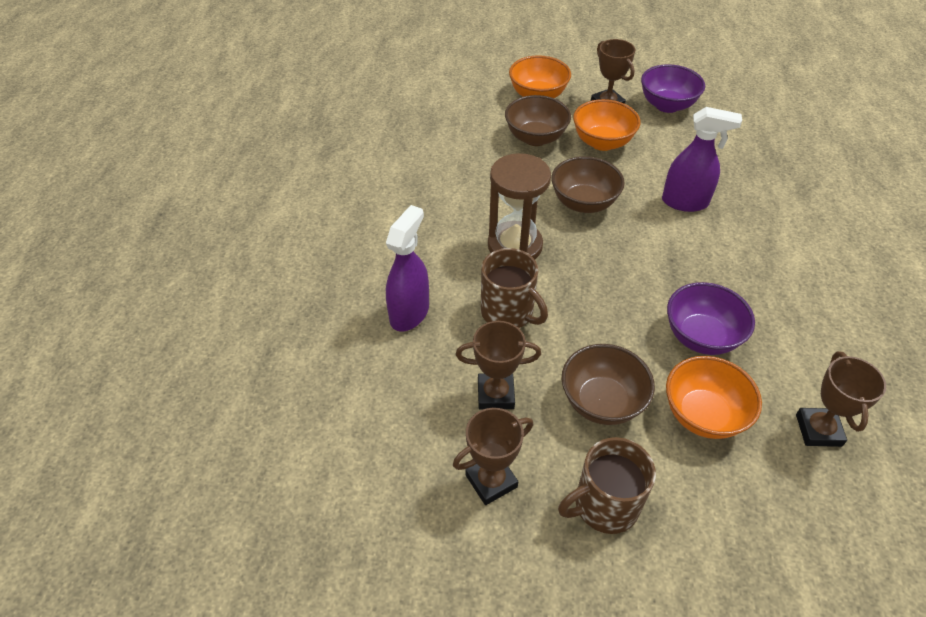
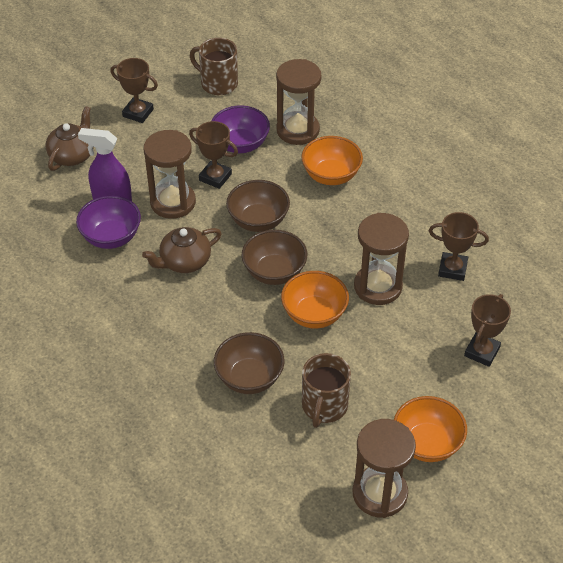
brown hourglass: [488,153,551,259] = 1 -> [144,130,196,219] [276,59,321,145] [353,419,416,518] [354,213,409,305] = 4
brown teapot: none = 0 -> [46,106,94,171] [142,227,222,273] = 2
purple spray bottle: [386,205,429,332] [662,107,742,212] = 2 -> [78,128,132,201] = 1

